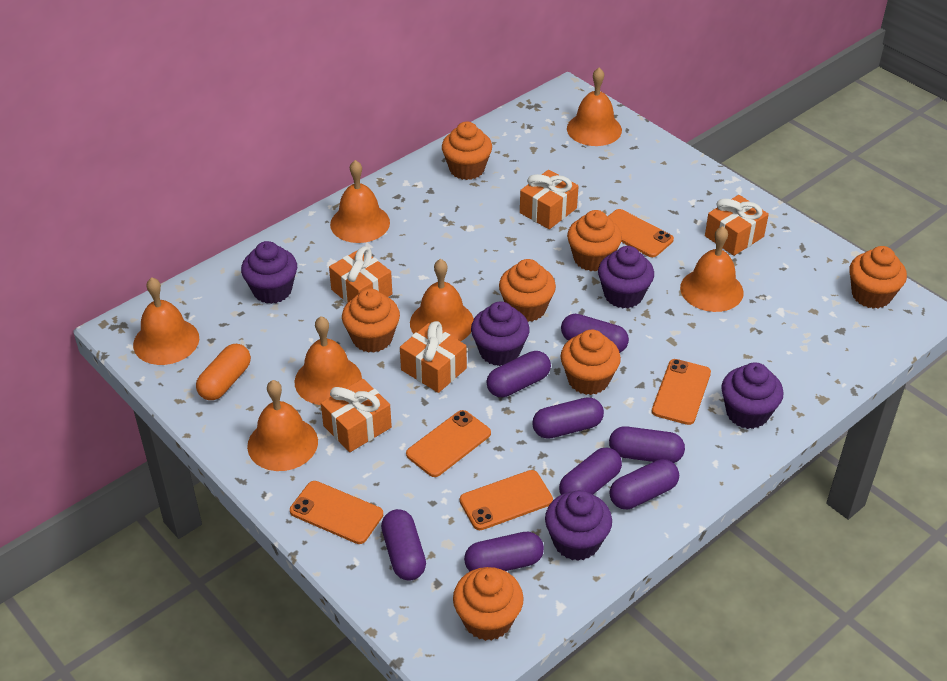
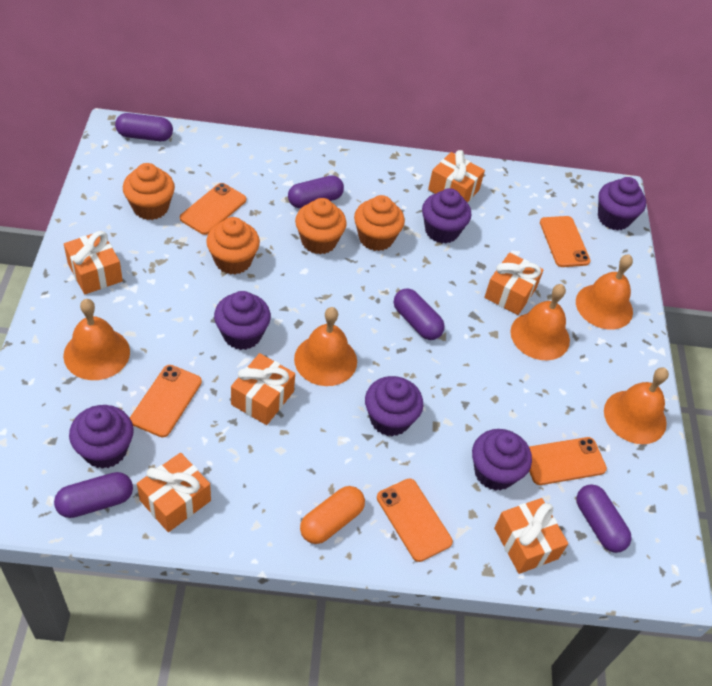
orange bell: [133,277,199,365] [247,380,318,471] [294,316,362,405] [330,160,390,243] [410,259,474,341] [567,68,622,146] [680,226,744,312] = 7 -> [63,299,130,380] [294,307,357,386] [510,284,570,360] [576,254,633,330] [604,367,669,444] = 5
orange cupcake: [342,288,400,353] [442,122,492,180] [453,567,524,641] [499,259,556,322] [561,330,621,395] [567,210,622,272] [849,246,907,309] = 7 -> [123,163,175,220] [206,217,260,275] [295,198,347,254] [354,195,405,251] = 4
orange gift: [321,379,392,452] [329,246,392,303] [400,321,467,393] [520,170,579,229] [705,195,769,256] = 5 -> [64,231,123,294] [137,453,211,532] [231,353,295,425] [428,150,485,203] [484,253,544,315] [494,498,568,574] = 6
purple capsule: [381,509,426,581] [464,532,544,571] [486,351,551,397] [532,397,604,439] [559,447,622,495] [561,314,629,353] [609,426,685,463] [610,459,679,509] = 8 -> [54,472,133,518] [115,113,173,141] [288,175,344,208] [394,288,445,340] [576,484,632,553] = 5
purple cupcake: [241,241,297,304] [471,301,530,366] [545,490,612,561] [598,246,654,308] [721,362,783,429] = 5 -> [69,405,134,469] [214,291,271,350] [365,376,423,436] [422,188,471,243] [472,429,532,491] [598,177,646,230] = 6

